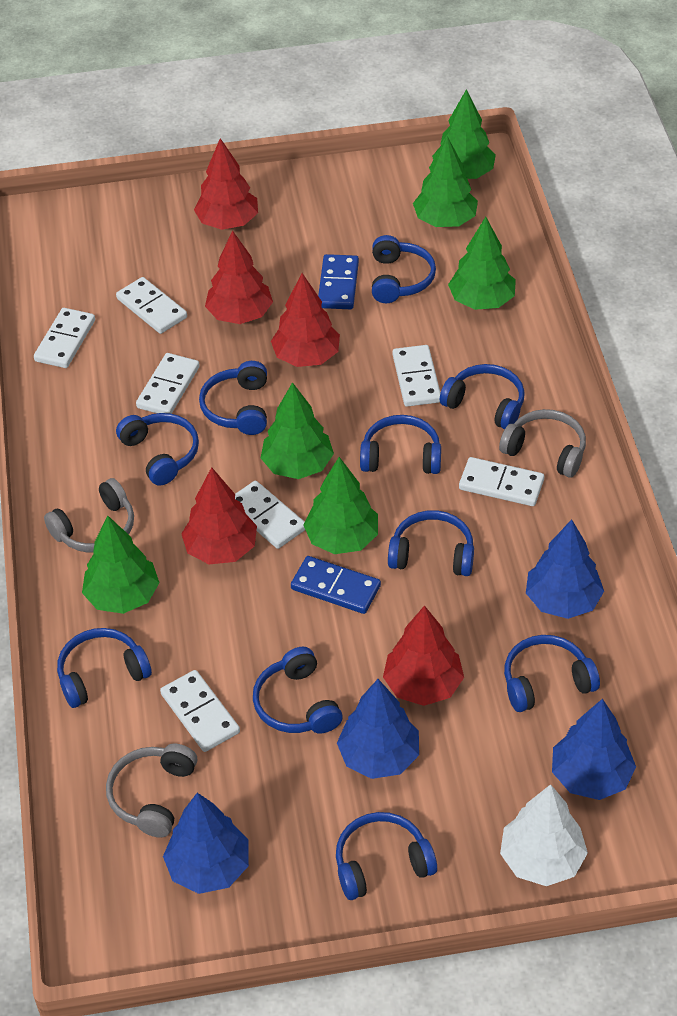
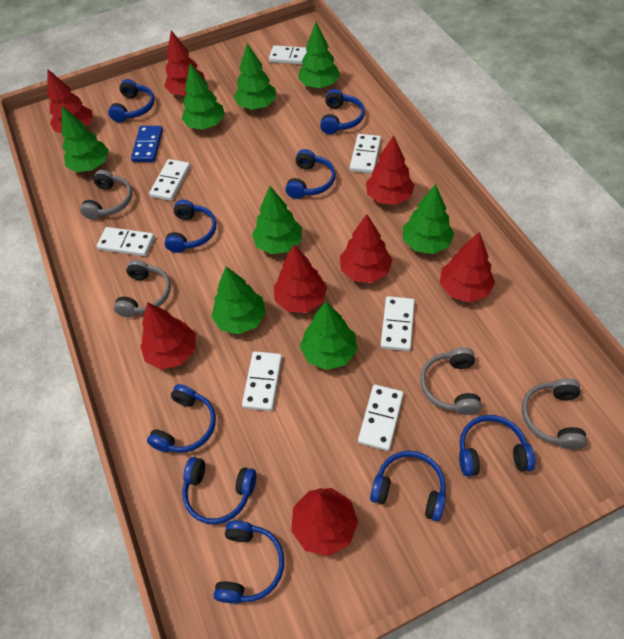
blue domino: [291,556,381,614] [318,254,359,309] = 2 -> [131,126,163,162] = 1
blue headphones: [57,628,152,708] [116,413,199,486] [199,361,267,435] [253,647,342,734] [336,812,437,900] [360,415,441,474] [372,235,436,303] [388,510,474,576] [440,364,525,429] [504,635,600,712] = 10 -> [108,79,155,122] [147,384,216,453] [164,200,216,253] [182,457,256,525] [213,520,284,604] [285,149,336,199] [320,89,365,134] [370,451,446,521] [459,415,535,476] = 9
blue tree: [163,793,249,894] [337,679,419,779] [526,519,604,619] [552,699,636,800] = 4 -> none = 0
green tree: [82,516,160,614] [261,382,334,479] [303,457,378,554] [413,136,478,227] [432,89,496,179] [448,217,516,310] = 6 -> [62,106,109,172] [182,63,225,130] [211,266,266,335] [234,43,276,110] [252,186,302,254] [298,22,340,88] [300,302,357,370] [403,184,454,254] = 8
grey headphones: [44,478,134,552] [106,744,197,838] [499,409,586,478] = 3 -> [80,170,133,220] [114,260,171,317] [420,347,482,415] [522,378,587,449] = 4
red tree: [181,467,257,564] [194,138,258,230] [205,230,273,324] [271,273,340,367] [383,605,464,706] = 5 -> [47,69,93,133] [140,302,196,369] [164,30,205,96] [274,245,327,313] [291,488,358,556] [340,214,392,283] [366,135,415,205] [440,232,495,302] = 8
white tree: [500,784,588,886] = 1 -> none = 0

